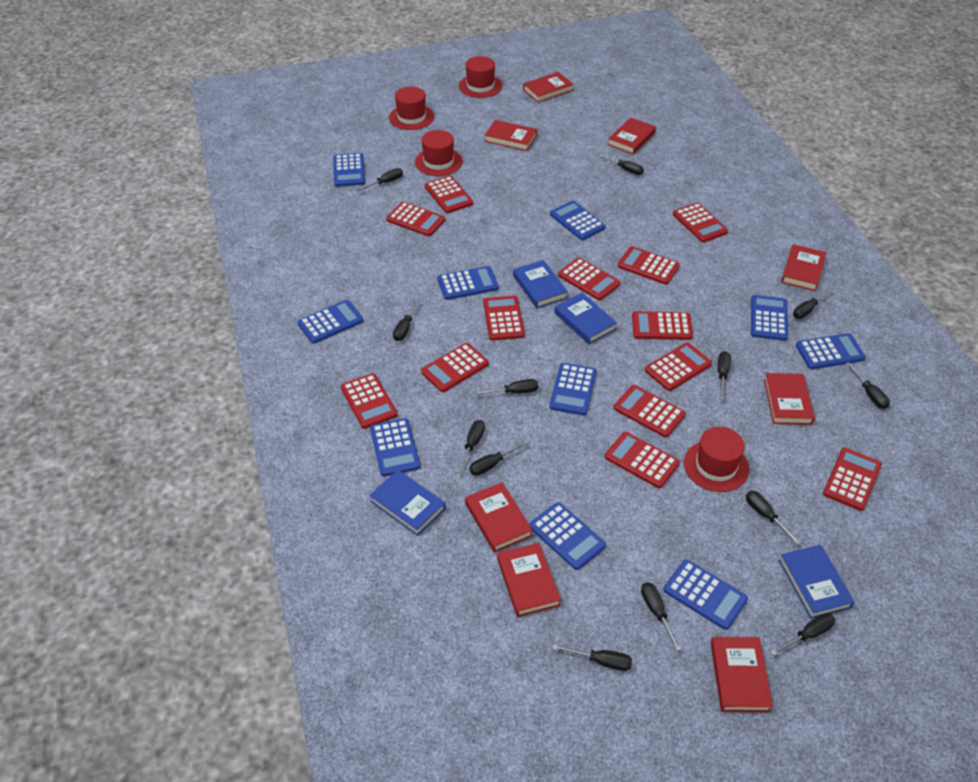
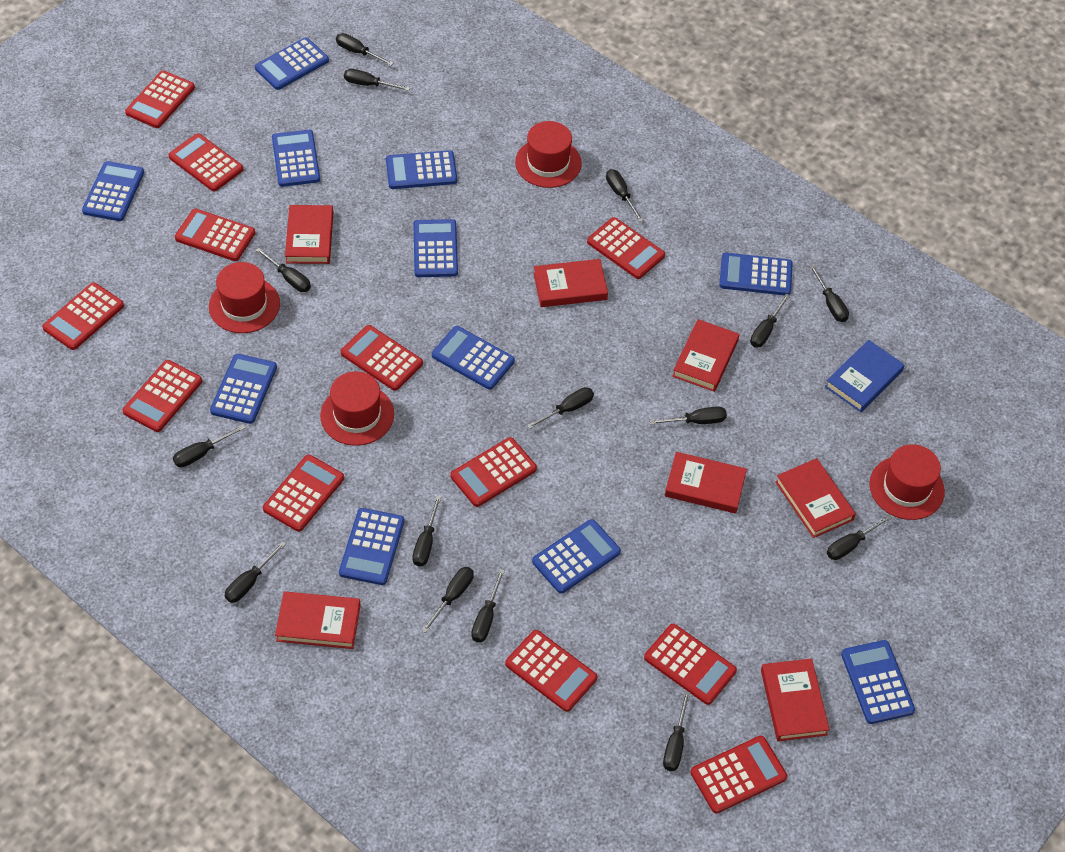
black screwdriver: [357,168,403,191] [393,299,420,341] [456,420,485,473] [469,440,529,476] [475,379,538,395] [553,644,632,671] [598,154,644,175] [641,582,681,651] [718,351,731,400] [746,491,801,545] [771,613,835,656] [793,288,833,319] [846,362,890,409] = 13 -> [173,424,246,467] [225,541,286,603] [255,248,311,292] [336,33,393,66] [344,69,410,91] [412,496,441,567] [422,567,474,633] [472,569,505,642] [527,387,594,429] [606,169,644,222] [650,406,727,425] [663,691,690,771] [750,294,790,348] [809,265,849,322] [827,515,892,560] = 15
blue book: [369,470,446,536] [513,260,568,308] [554,293,617,344] [779,545,855,619] = 4 -> [825,340,905,412] = 1
blue calculator: [297,300,364,344] [333,153,365,187] [370,418,420,477] [437,266,499,300] [529,502,606,570] [549,363,597,416] [550,201,606,240] [664,560,748,630] [751,295,788,341] [796,333,866,369] = 10 -> [82,161,144,221] [210,354,277,424] [255,37,329,90] [272,130,320,187] [339,508,404,585] [386,150,457,189] [413,219,458,277] [432,326,515,390] [532,519,621,594] [720,253,793,295] [841,640,915,724] = 11
red book: [465,482,533,553] [485,120,537,151] [497,543,561,617] [523,72,574,103] [608,117,656,155] [711,637,773,712] [764,373,815,425] [781,244,826,291] = 8 -> [275,591,361,649] [285,205,333,264] [533,259,608,307] [665,452,747,513] [672,319,739,392] [761,658,830,741] [775,458,856,538] = 7
red calculator: [341,373,398,429] [386,202,445,236] [421,343,489,392] [425,176,473,213] [483,296,525,341] [558,258,620,301] [605,432,680,488] [614,385,686,438] [617,246,680,285] [632,311,693,340] [645,343,712,391] [673,202,728,243] [823,448,882,511] = 13 -> [42,282,124,350] [122,360,202,432] [125,71,195,128] [168,133,244,191] [175,208,255,261] [263,455,344,532] [341,325,423,391] [450,437,537,507] [505,630,597,712] [587,217,665,279] [644,624,737,705] [690,736,787,814] = 12

